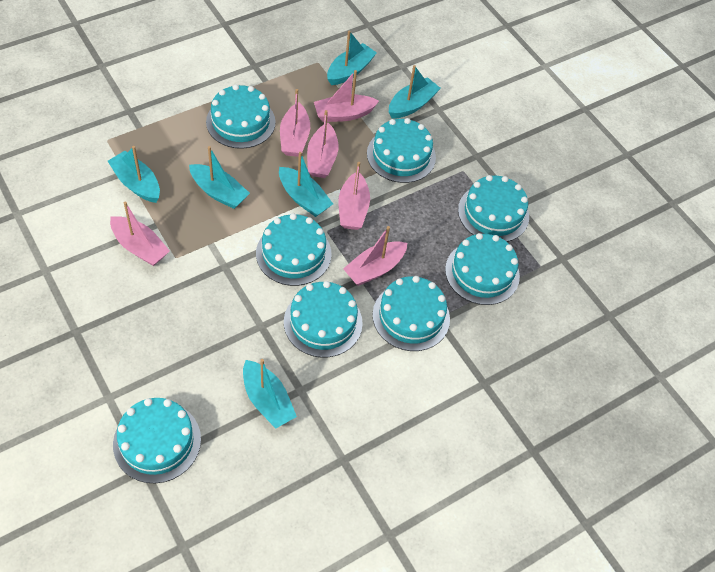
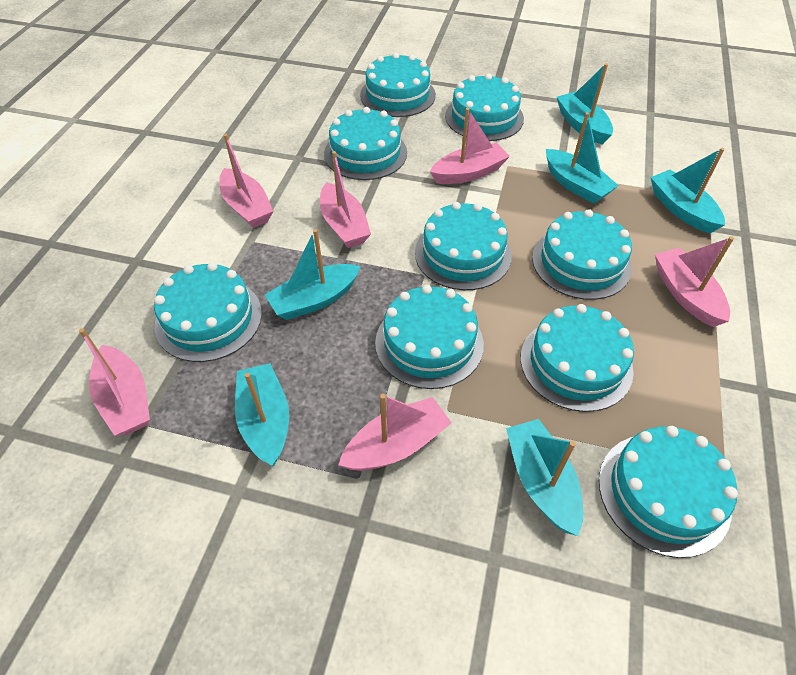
turquoise cake: [113,398,201,483] [206,84,276,149] [256,213,331,286] [284,281,363,358] [367,118,436,183] [373,276,450,351] [445,233,520,305] [458,175,529,242] = 8 -> [154,262,262,362] [324,107,407,180] [360,53,436,117] [375,285,484,389] [415,202,512,290] [445,73,524,141] [520,304,634,412] [532,209,632,300] [599,426,738,558] = 9

